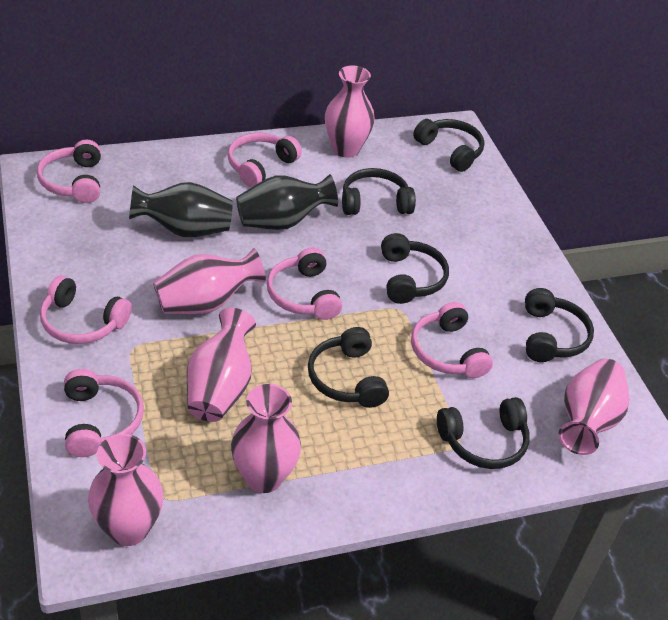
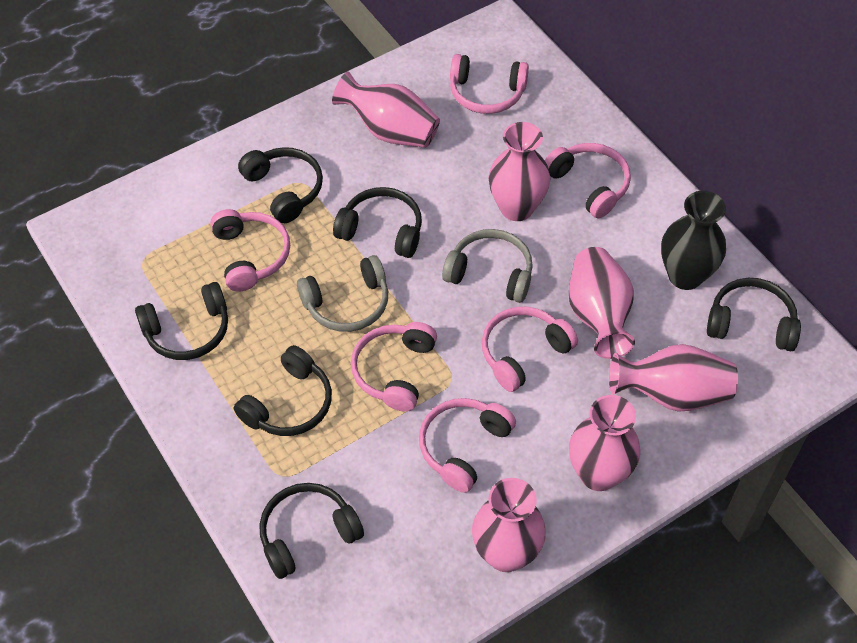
black vase: [129,182,233,237] [236,174,338,230] = 2 -> [661,191,726,290] = 1
grey headphones: none = 0 -> [297,255,388,332] [442,229,533,303] = 2

